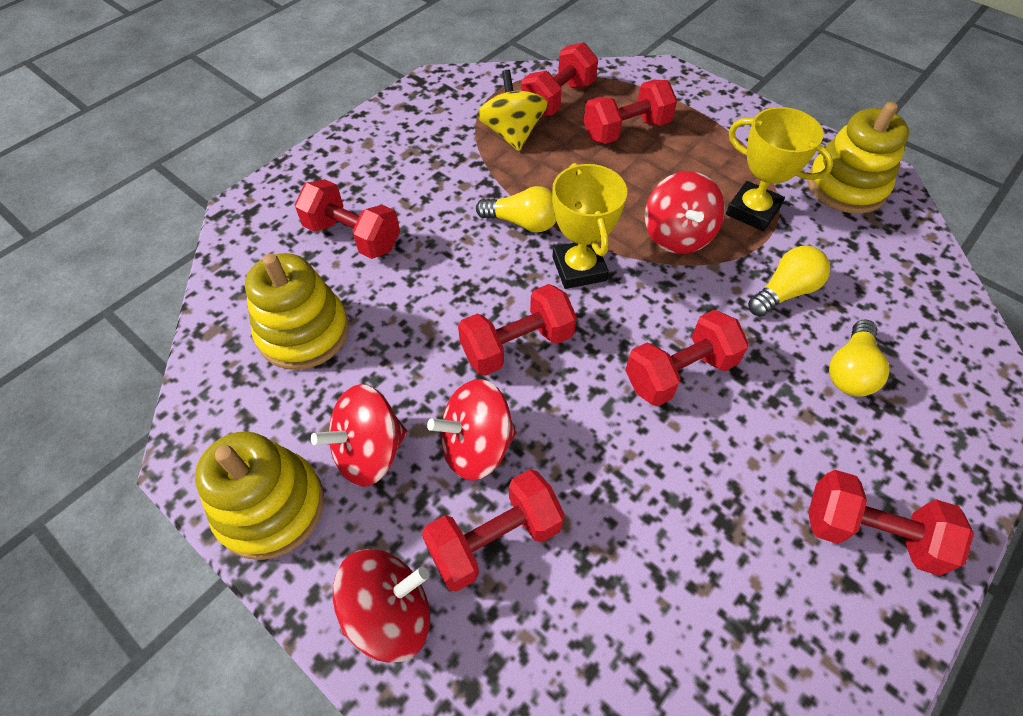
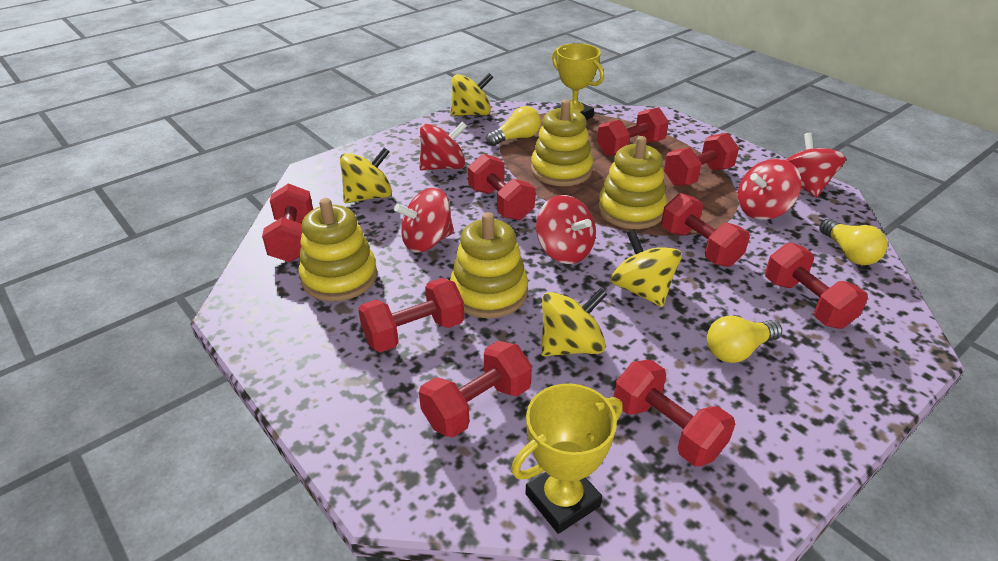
red dumbbell: [294,179,400,259] [422,469,565,592] [458,284,577,376] [522,42,598,116] [584,80,677,144] [625,310,749,406] [808,470,974,576] = 7 -> [262,183,313,262] [358,278,464,352] [419,341,532,437] [468,154,535,220] [597,107,669,156] [614,360,735,466] [661,193,750,267] [664,133,739,186] [765,242,868,329] = 9
red spinning top: [311,384,407,487] [333,549,430,663] [427,379,517,481] [645,171,725,254] = 4 -> [394,188,454,253] [420,122,467,170] [536,195,596,264] [738,159,801,220] [786,133,846,198] = 5
yellow spinning top: [477,70,548,151] = 1 -> [340,148,392,203] [450,73,493,116] [541,288,608,356] [610,229,682,307] = 4
yellow stacking toy: [195,431,324,560] [245,253,349,370] [807,102,909,214] = 3 -> [298,198,377,302] [450,212,528,318] [531,100,593,186] [598,136,667,229] = 4

